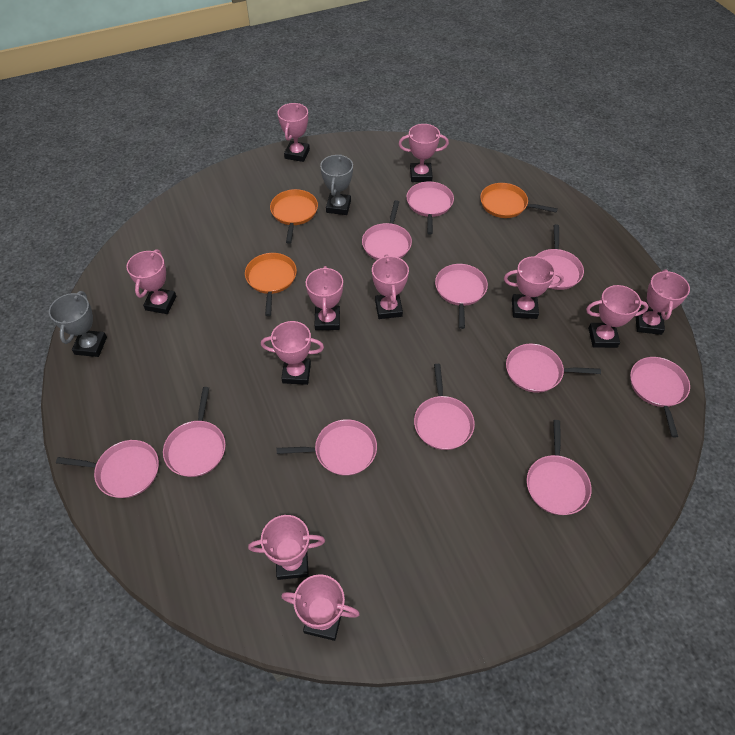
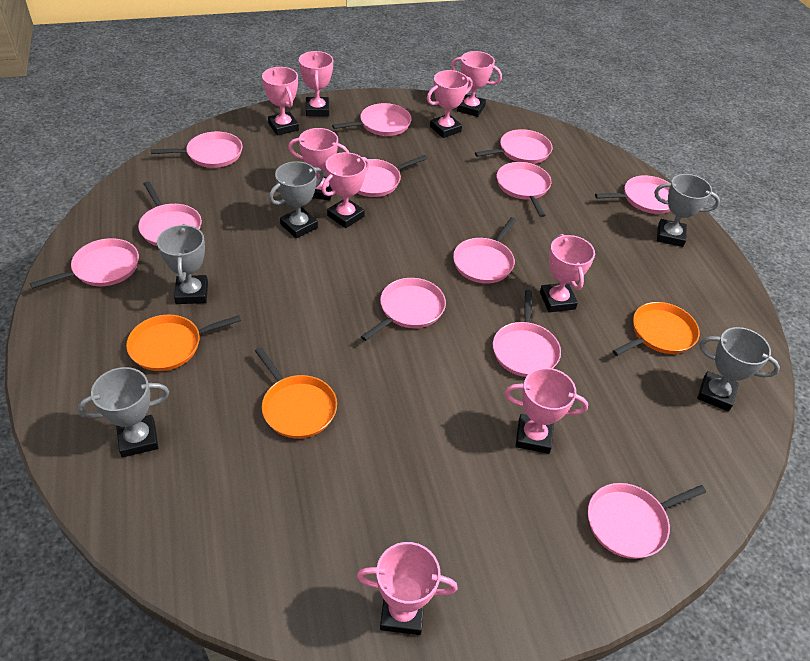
grey trophy: [49,291,107,357] [320,154,353,215] = 2 -> [78,367,169,457] [157,224,208,304] [269,161,324,238] [654,174,720,247] [697,327,780,411] = 5
pink pan: [56,440,159,498] [163,387,226,477] [277,419,377,476] [362,200,412,260] [406,181,454,235] [414,364,475,450] [435,264,488,329] [506,344,601,393] [527,420,592,515] [536,224,584,290] [630,357,690,437] = 11 -> [30,238,139,289] [138,181,202,246] [151,131,243,168] [332,103,412,136] [357,155,427,197] [361,278,446,341] [453,217,516,283] [475,129,553,164] [493,290,561,377] [497,162,551,217] [588,483,706,559] [595,175,670,214] = 12
pink trophy: [126,249,176,314] [248,515,325,580] [261,321,324,385] [278,103,310,162] [281,574,360,641] [306,266,343,330] [372,254,409,319] [398,124,449,182] [504,256,564,319] [586,285,649,348] [635,269,690,335] = 11 -> [262,67,299,136] [288,128,349,201] [299,51,333,116] [322,152,369,228] [357,542,457,635] [427,70,473,138] [451,51,502,117] [505,368,588,454] [540,234,595,312] = 9

